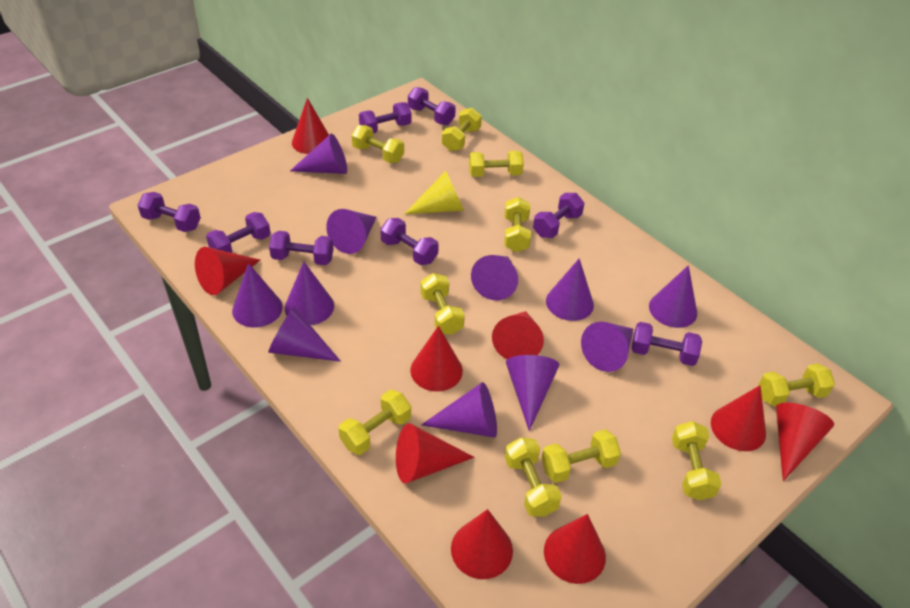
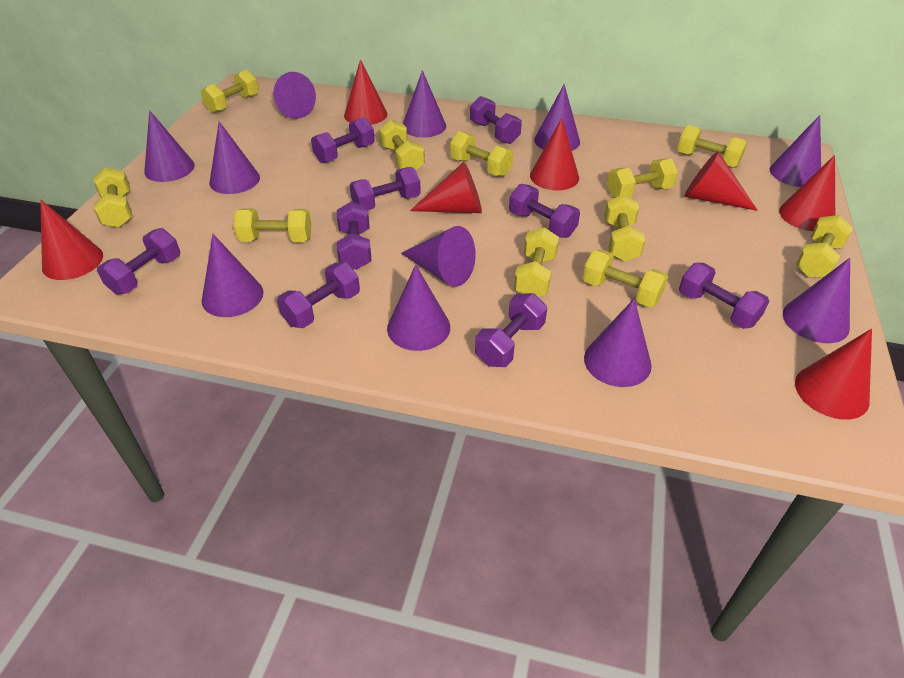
purple dumbbell: [138,192,201,232] [206,212,270,253] [269,231,334,265] [359,102,412,133] [381,218,439,265] [408,87,456,125] [533,193,585,238] [632,322,702,366] = 8 -> [97,228,180,295] [277,262,360,328] [311,118,375,163] [337,201,372,270] [350,167,421,210] [470,96,522,144] [475,293,547,367] [509,184,580,238] [679,263,769,329] = 9
red cone: [195,247,260,295] [292,98,329,154] [396,423,474,484] [410,326,463,392] [451,509,513,579] [492,311,544,359] [544,514,606,584] [711,385,766,451] [776,403,834,481] = 9 -> [40,199,103,280] [344,59,387,125] [410,162,482,213] [530,118,579,190] [685,151,758,211] [779,155,835,231] [795,329,872,420] = 7
yellow cone: [405,171,464,214] = 1 -> none = 0
yellow dumbbell: [339,390,411,455] [351,125,404,163] [420,273,465,335] [442,108,482,151] [469,151,524,177] [504,197,531,252] [505,437,562,517] [541,429,621,483] [672,421,722,500] [758,363,835,407] = 10 -> [94,167,132,228] [200,70,259,113] [233,208,311,242] [379,120,425,170] [450,131,513,177] [514,227,559,297] [582,249,668,307] [604,194,645,261] [607,158,678,198] [677,125,747,168] [796,215,853,278] = 11

